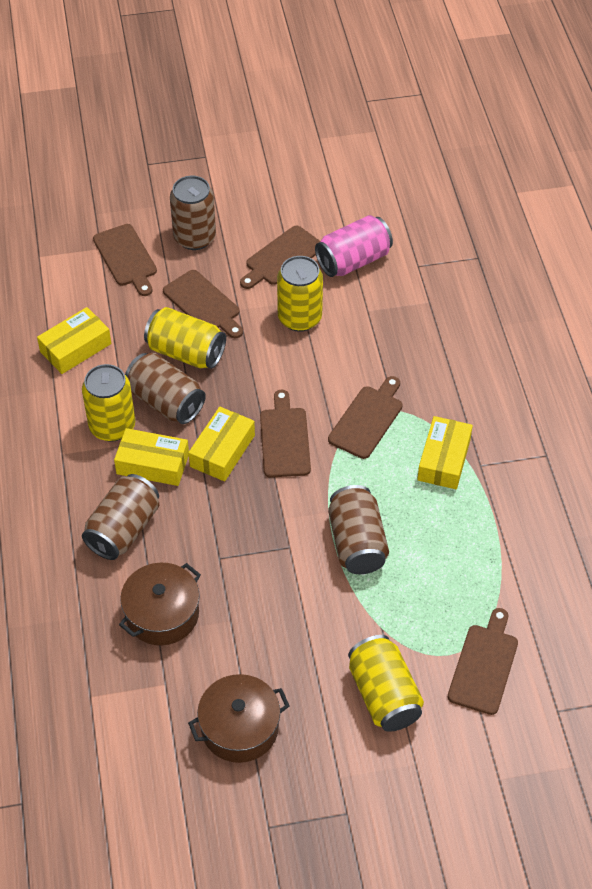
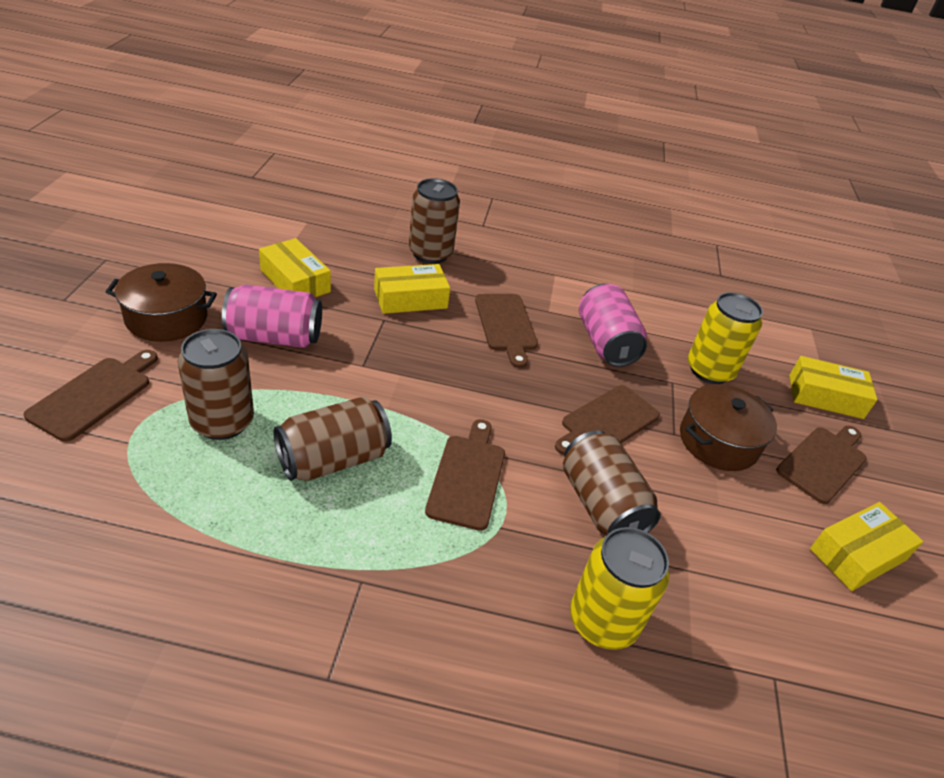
brown cutting board: [93,224,157,296] [163,270,243,338] [240,226,320,289] [260,390,311,477] [328,376,403,459] [448,608,518,715] = 6 -> [24,350,158,442] [425,419,505,531] [475,294,538,368] [555,385,660,455] [776,426,867,504] = 5
pink can: [315,215,393,277] = 1 -> [222,284,322,348] [579,284,647,367] = 2
yellow can: [82,364,135,442] [144,307,226,369] [277,256,323,332] [348,635,424,732] = 4 -> [570,527,669,650] [688,292,763,384] = 2

